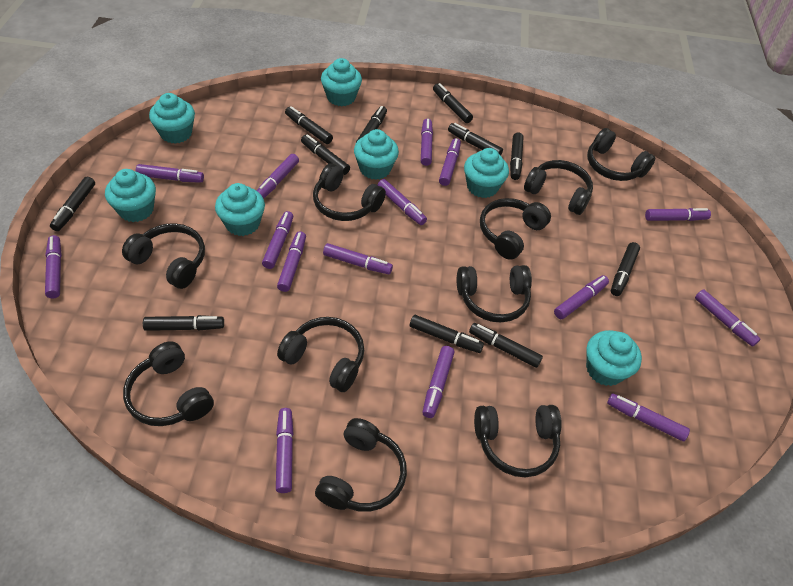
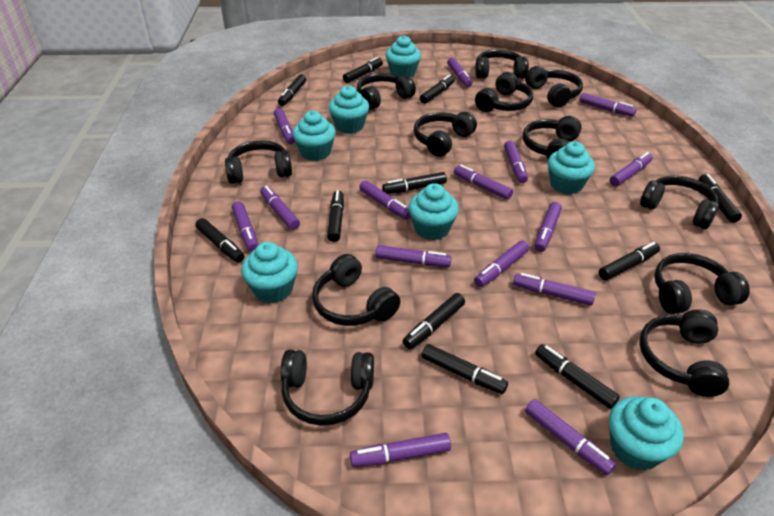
black headphones: [122,223,205,289] [123,341,214,426] [277,317,364,392] [313,163,386,221] [315,418,407,512] [457,265,532,322] [474,405,562,477] [480,198,551,260] [524,160,593,215] [587,128,655,181] = 10 -> [225,140,292,184] [281,350,374,426] [312,254,400,326] [357,73,416,110] [414,112,477,157] [475,49,529,79] [475,72,533,112] [523,116,582,159] [525,66,583,107] [639,309,730,397] [640,176,719,229] [654,253,750,314] = 12

